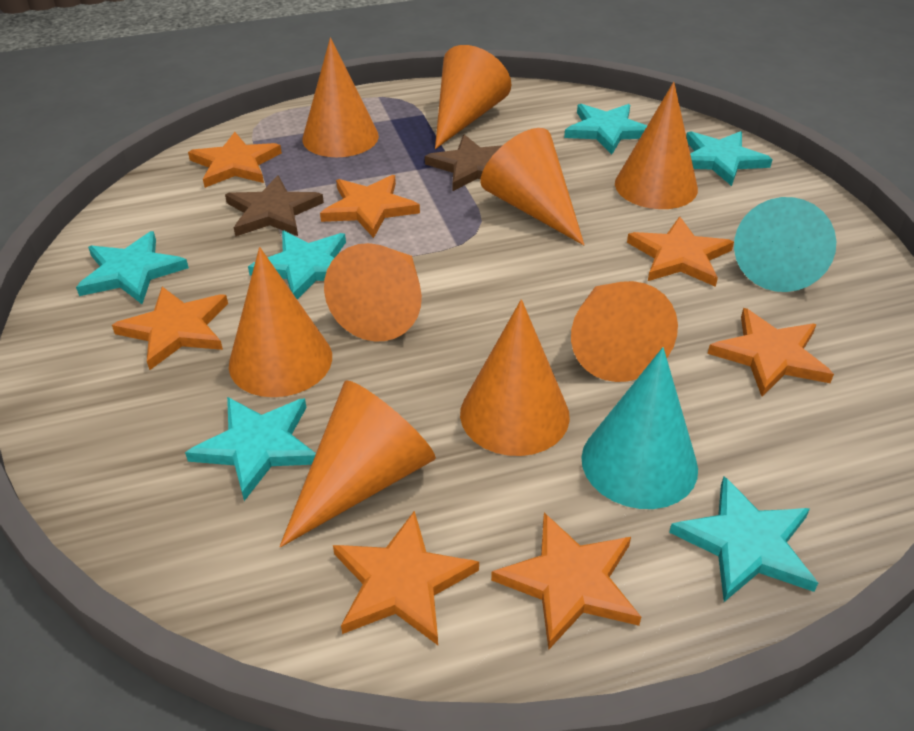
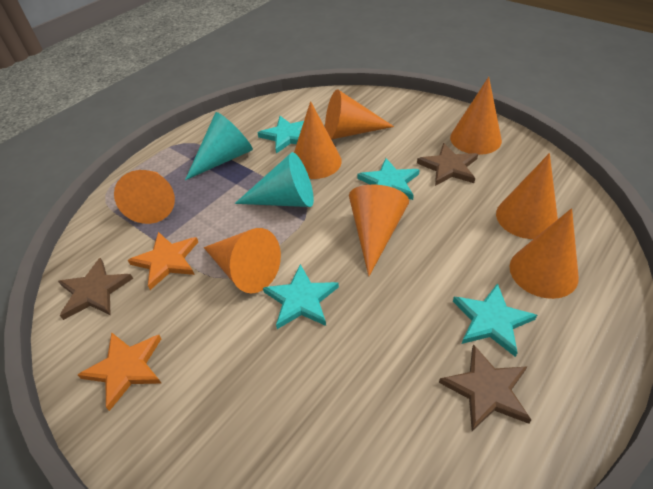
brown star: [225,175,324,237] [425,134,503,191] = 2 -> [58,258,133,320] [417,143,478,186] [439,344,531,431] = 3
orange cone: [229,247,332,397] [279,380,436,548] [302,37,379,157] [324,243,422,342] [435,45,511,149] [460,299,570,456] [480,128,584,245] [571,281,678,382] [615,82,698,209] = 9 -> [114,170,175,224] [204,228,281,294] [294,101,342,179] [325,89,394,140] [349,184,409,276] [450,77,502,155] [496,153,558,239] [509,208,579,299] = 8
orange star: [112,287,228,370] [188,132,282,188] [320,175,420,238] [333,511,479,645] [491,513,641,649] [627,216,734,287] [707,308,834,397] = 7 -> [78,332,162,411] [128,232,198,290] = 2
turquoise star: [76,231,189,304] [185,397,316,501] [248,231,346,299] [564,104,647,154] [669,477,818,602] [686,131,773,186] = 6 -> [258,116,304,154] [263,264,339,329] [357,158,420,200] [453,283,537,357] = 4

